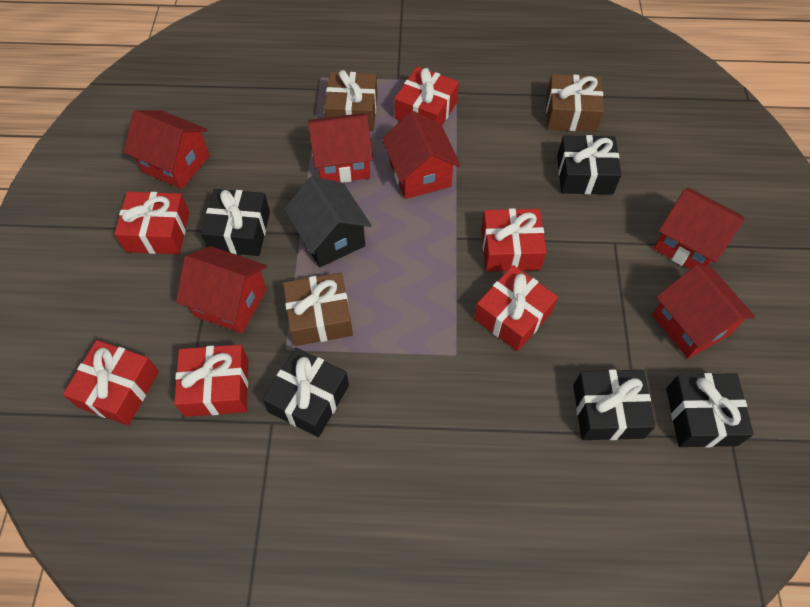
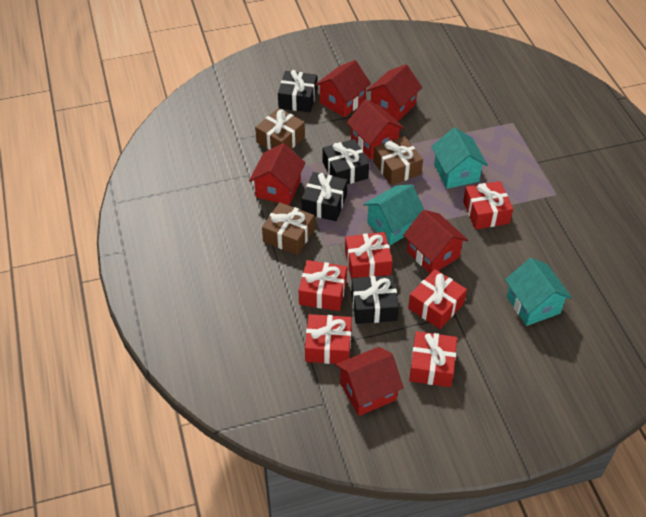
black gift: [201,189,270,256] [262,348,349,437] [557,135,621,194] [573,369,655,440] [666,373,754,447] = 5 -> [278,70,317,112] [302,172,347,221] [323,139,369,184] [351,275,399,324] = 4
black house: [284,176,371,268] = 1 -> none = 0
turquoise house: none = 0 -> [363,184,424,245] [431,127,488,189] [505,258,572,326] = 3

